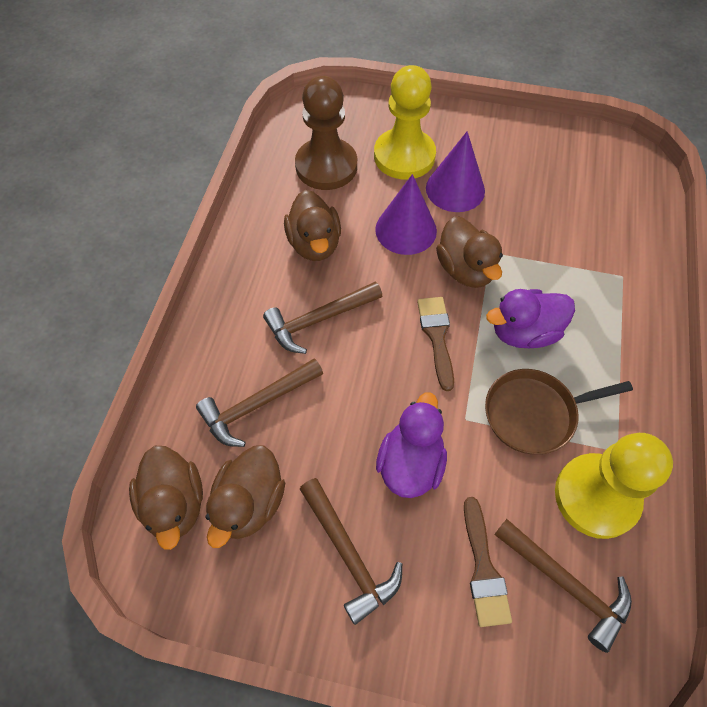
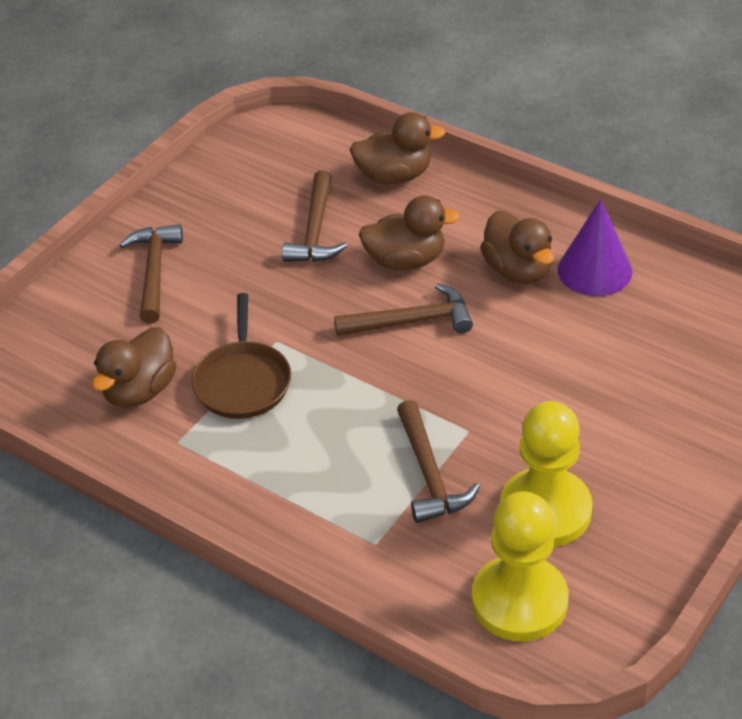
brown brush: [417,297,454,391] [464,497,512,627] = 2 -> none = 0
brown pawn: [295,76,357,190] = 1 -> none = 0
purple cone: [375,174,437,255] [426,131,485,212] = 2 -> [558,199,632,296] = 1
purple duck: [376,392,447,498] [486,289,575,348] = 2 -> none = 0

